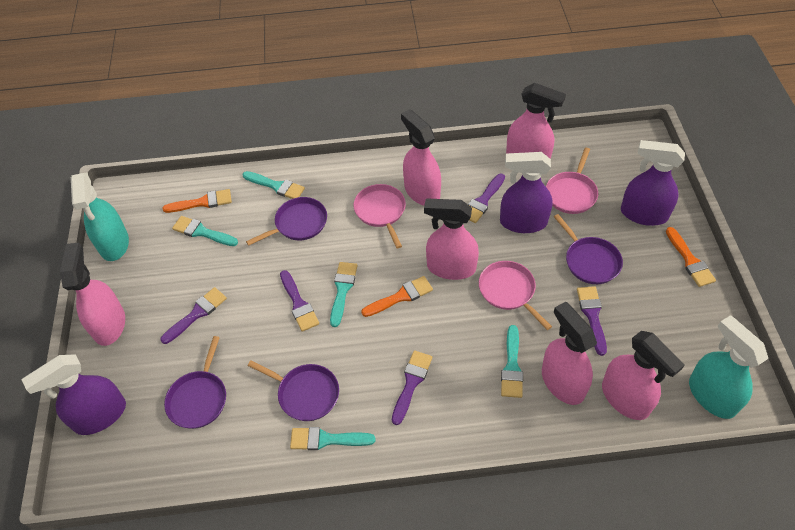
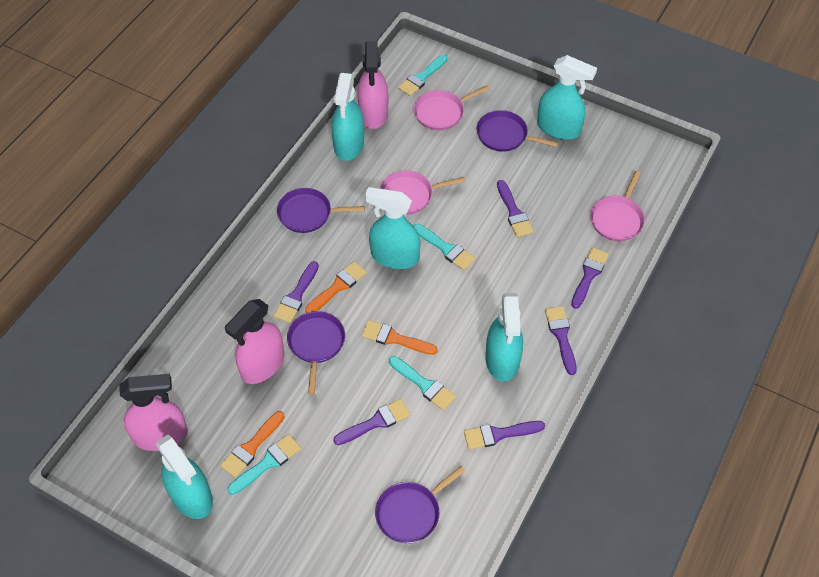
pink spray bottle: [60,243,125,346] [401,109,441,206] [424,199,479,280] [506,83,566,159] [542,302,597,405] [602,331,684,420] = 6 -> [119,374,188,451] [225,299,284,384] [357,41,388,129] = 3
purple brush: [161,287,227,344] [280,270,319,332] [392,350,432,425] [468,173,505,223] [577,286,607,356] = 5 -> [274,261,319,323] [333,399,410,445] [464,421,545,450] [497,180,534,237] [545,306,577,375] [571,247,609,309] = 6
purple spray bottle: [22,355,126,435] [500,152,553,233] [621,140,685,226] = 3 -> none = 0
turquoise brush: [172,216,238,246] [242,171,305,199] [290,427,376,450] [330,262,357,327] [501,325,523,398] = 5 -> [228,434,301,495] [389,356,456,410] [398,55,448,96] [414,224,475,270] = 4
turquoise spray bottle: [71,172,129,261] [689,315,768,419] = 2 -> [156,434,213,519] [332,73,364,161] [365,187,421,269] [485,293,523,382] [537,55,597,140] = 5

